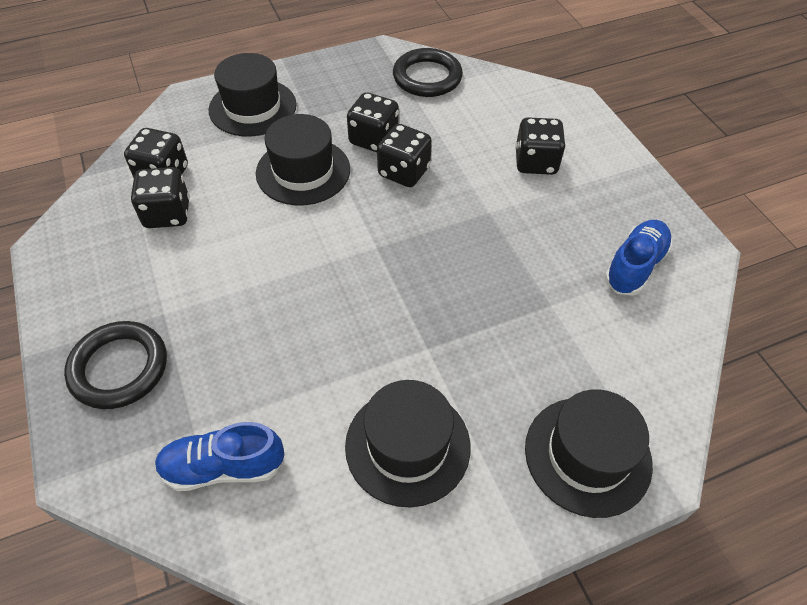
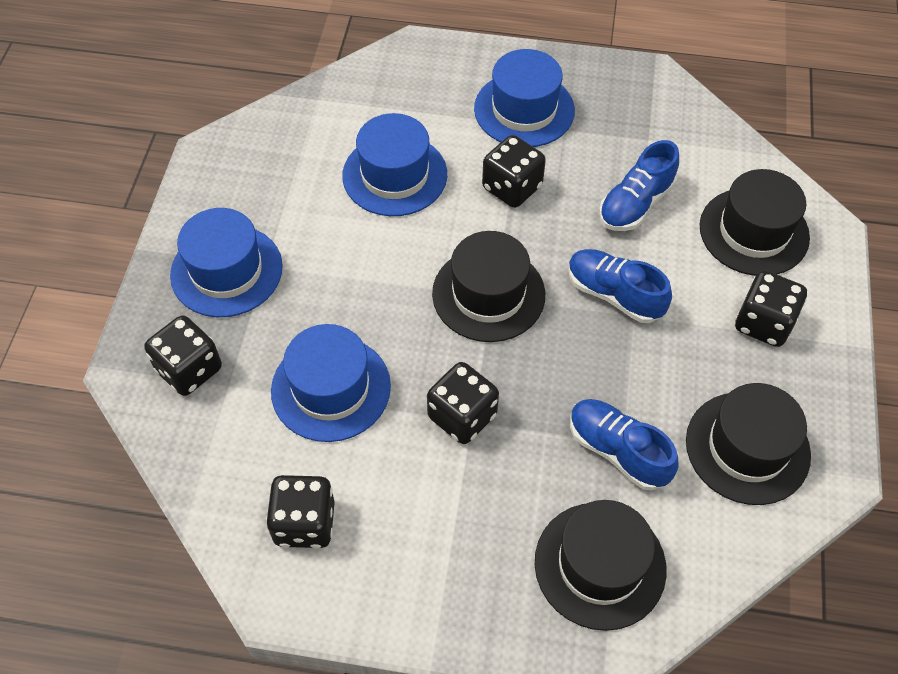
black ring: [64,321,167,409] [393,48,463,97] = 2 -> none = 0
blue hat: none = 0 -> [170,208,283,317] [271,324,391,442] [342,113,447,216] [474,49,575,147] = 4
blue shoe: [155,422,284,491] [604,220,673,296] = 2 -> [568,249,672,323] [570,399,679,490] [599,140,679,231] = 3

